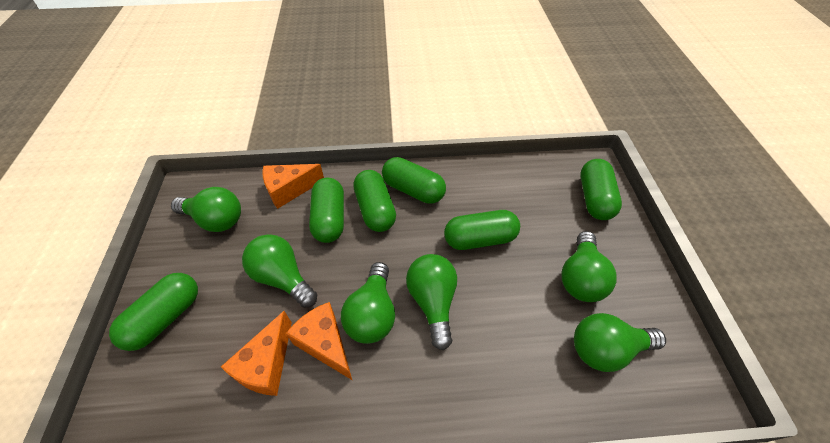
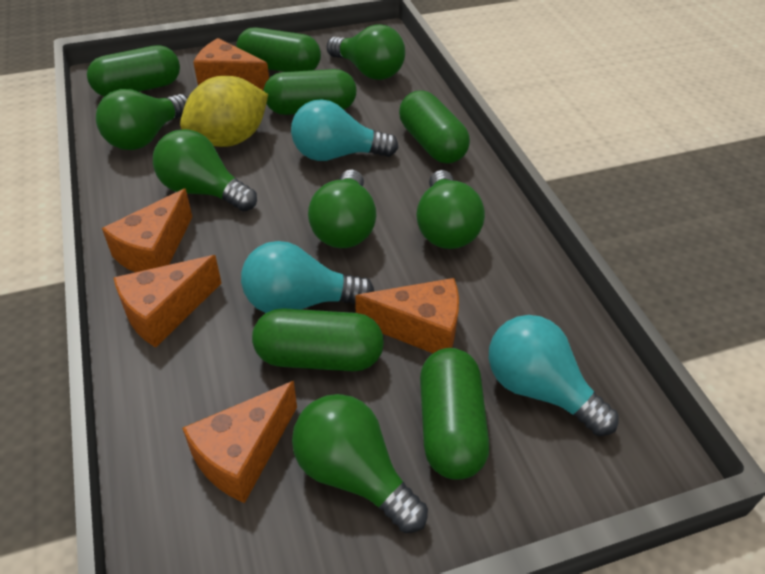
orange cheese: [221,311,292,396] [262,164,324,209] [286,302,352,380] = 3 -> [102,189,192,272] [113,255,221,348] [182,381,297,503] [193,38,269,90] [355,278,459,353] = 5
turquoise light bulb: none = 0 -> [241,241,374,313] [291,99,399,161] [489,315,619,436] = 3
yellow lemon: none = 0 -> [180,76,268,147] = 1

